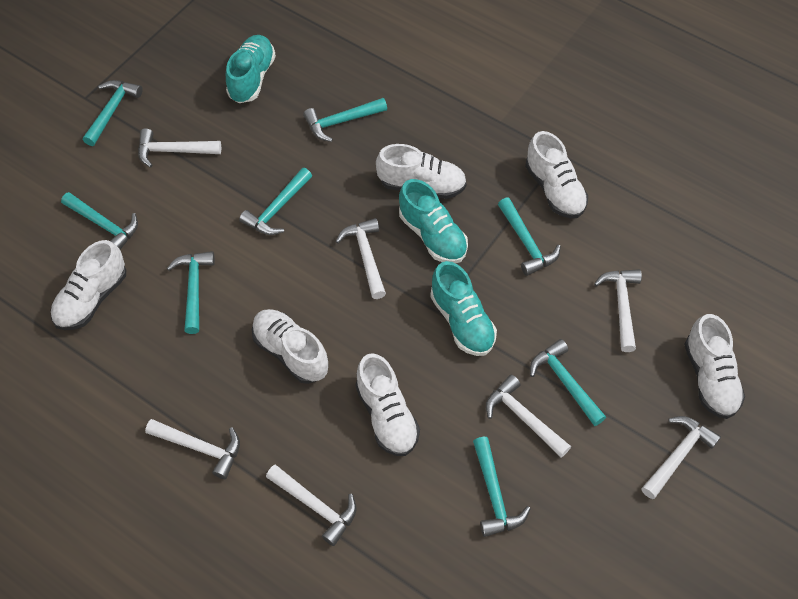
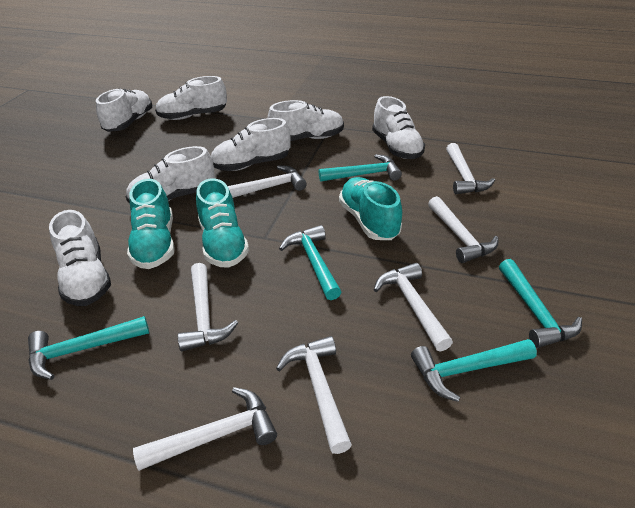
turquoise hammer: [61,192,138,249] [83,80,143,146] [167,251,215,334] [239,168,312,235] [303,98,387,142] [473,437,531,537] [498,197,561,276] [530,339,606,426] = 8 -> [28,316,149,380] [279,225,341,300] [319,154,402,182] [411,339,537,402] [499,259,582,348] = 5
white shoe: [50,240,126,330] [252,309,329,384] [356,353,420,456] [376,144,467,199] [525,131,588,218] [684,314,745,419] = 6 -> [49,210,111,306] [96,88,152,132] [126,146,215,203] [155,76,227,120] [211,118,291,171] [268,100,344,141] [372,96,425,159] = 7

